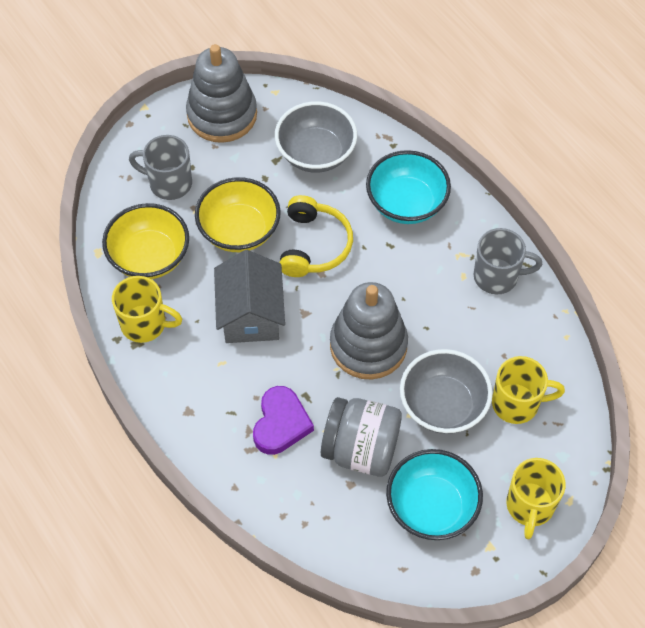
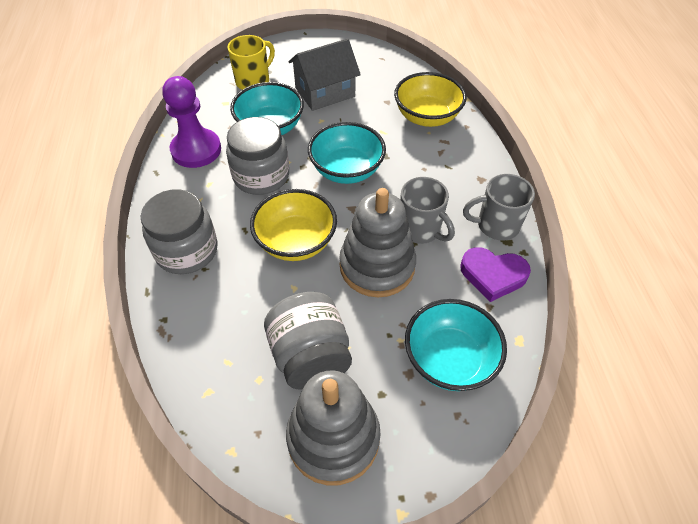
grey bowl: [275,101,357,173] [400,349,493,434] = 2 -> none = 0
grey jar: [321,397,402,477] = 1 -> [141,189,218,274] [226,117,289,195] [264,292,352,390] = 3
purple pawn: none = 0 -> [162,76,221,168] = 1
turquoise bowl: [366,150,451,224] [386,449,483,540] = 2 -> [230,82,304,135] [308,122,386,184] [405,299,507,391] = 3
yellow headphones: [280,195,353,277] = 1 -> none = 0
yellow mug: [112,276,182,343] [492,356,565,424] [506,458,566,539] = 3 -> [227,35,275,90] = 1

